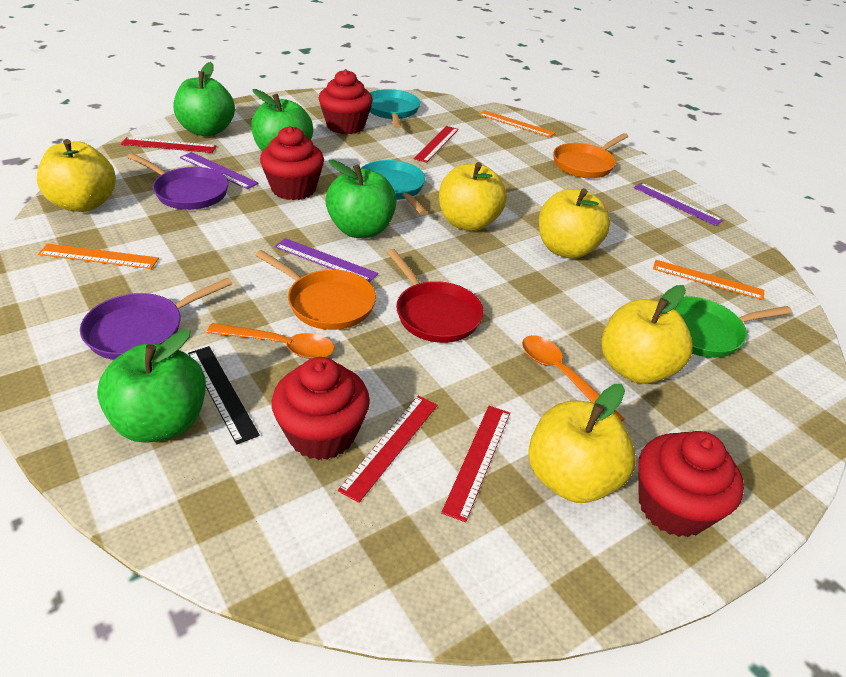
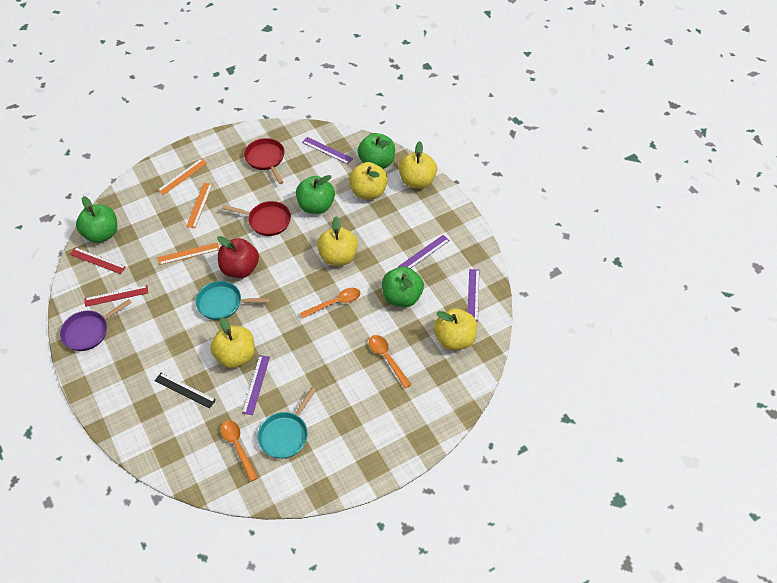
green pan: [675,296,792,358] = 1 -> none = 0
orange pan: [255,250,376,330] [553,133,629,178] = 2 -> none = 0
orange spoon: [206,323,335,359] [522,335,625,421] = 2 -> [220,420,258,482] [300,288,360,319] [369,335,412,388] = 3
purple pan: [80,277,233,360] [127,153,229,210] = 2 -> [60,299,132,351] = 1
purple ruler: [180,152,259,189] [274,238,378,282] [634,183,723,226] = 3 -> [242,355,270,415] [302,137,353,164] [398,235,450,268] [468,269,479,322] = 4
red apple: none = 0 -> [217,236,259,278] = 1
red cupcake: [260,126,324,200] [272,357,370,460] [319,69,373,134] [638,431,744,537] = 4 -> none = 0
red pan: [387,249,484,343] = 1 -> [222,201,291,236] [244,138,285,184] = 2
red ruler: [121,137,216,153] [338,396,437,503] [414,126,459,163] [441,406,510,522] = 4 -> [70,247,126,274] [84,285,148,307] = 2

